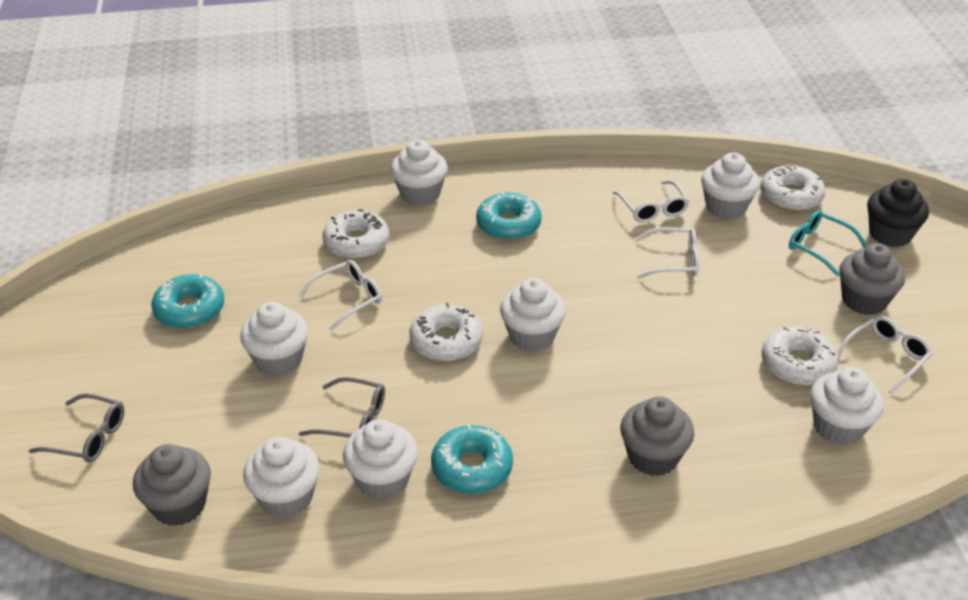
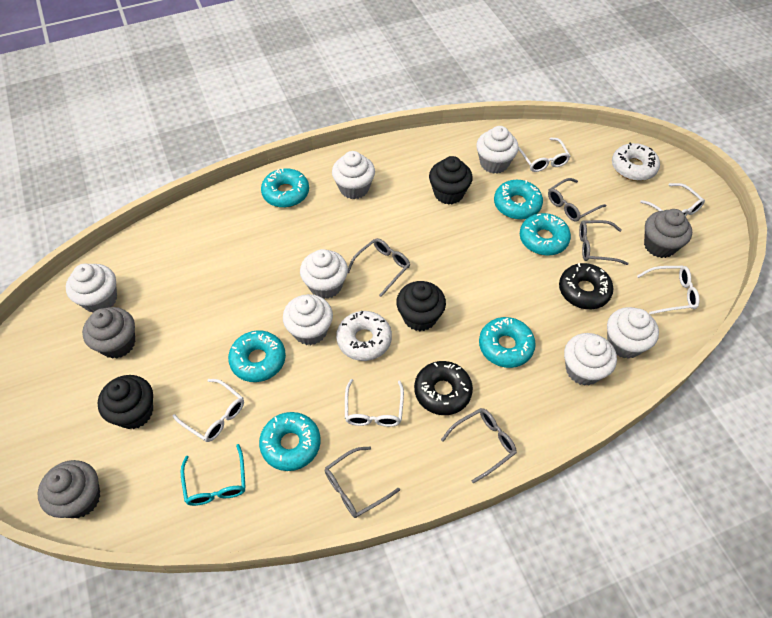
black cupcake: [867,179,929,247] = 1 -> [98,375,153,429] [396,281,446,331] [429,156,473,205] = 3
black donut: none = 0 -> [414,361,473,415] [559,263,614,309] = 2
grey glasses: [29,394,124,463] [299,377,385,438] = 2 -> [325,447,400,518] [348,238,410,297] [441,408,517,484] [548,178,606,222] [579,220,629,265] = 5
turquoise donut: [151,274,224,329] [431,424,513,494] [476,191,542,241] = 3 -> [228,330,286,382] [259,412,321,471] [261,168,309,208] [479,317,536,368] [494,180,543,220] [520,213,571,256] = 6
white donut: [322,209,389,260] [409,303,483,362] [760,164,825,211] [762,326,839,386] = 4 -> [336,311,392,361] [612,142,660,181] = 2
white glasses: [299,260,382,331] [613,180,689,223] [635,227,699,279] [838,316,933,394] = 4 -> [172,379,244,442] [345,379,404,427] [518,138,571,172] [637,266,700,315] [640,183,705,217] = 5

